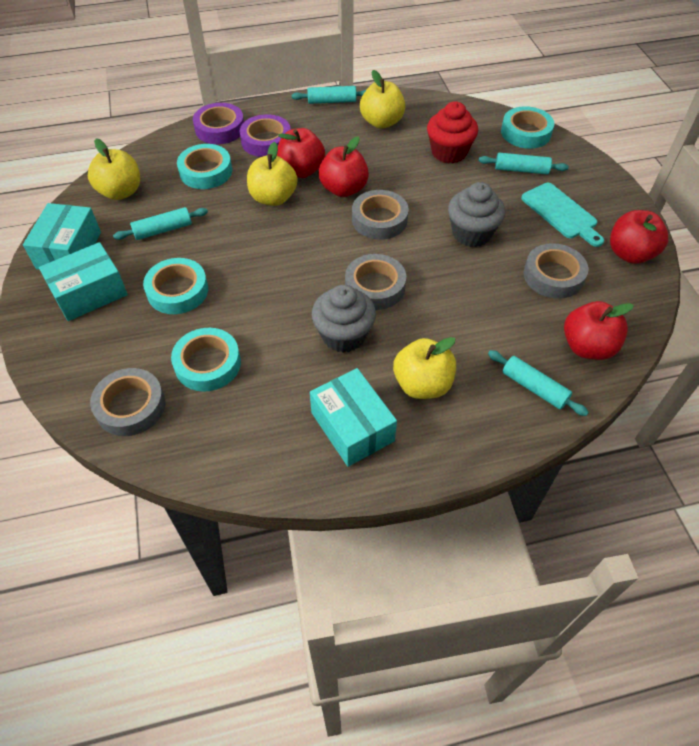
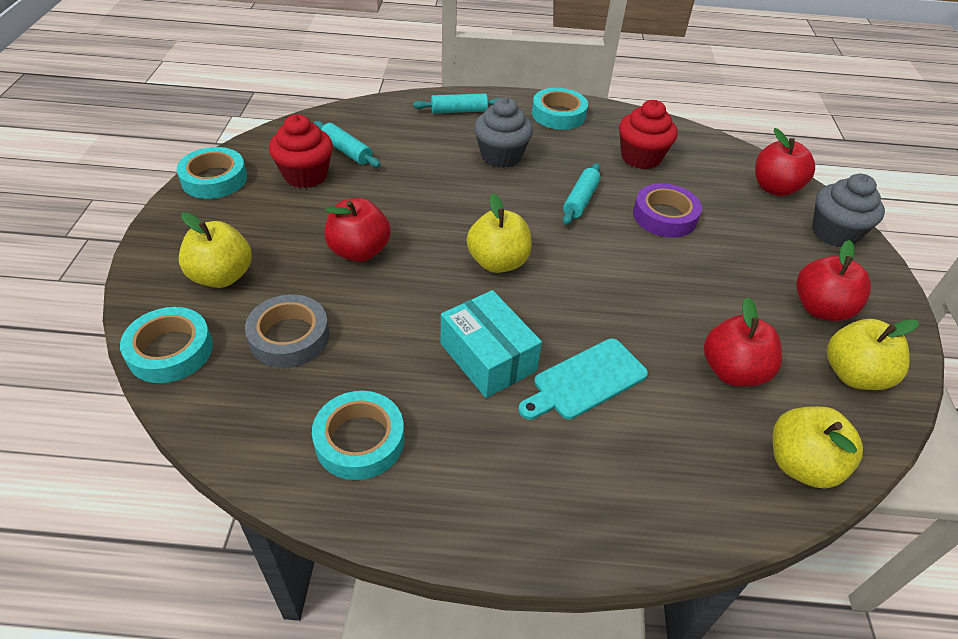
grey tape: [90,368,166,436] [345,254,406,310] [352,190,409,240] [524,243,588,299] = 4 -> [245,295,330,368] = 1
purple tape: [193,103,244,144] [239,114,291,157] = 2 -> [633,183,702,237] = 1
red cupcake: [427,101,478,163] = 1 -> [269,114,333,188] [619,100,678,169] = 2
turquoise box: [23,203,101,269] [39,242,128,321] [310,368,397,467] = 3 -> [441,290,542,398] = 1
turquoise rolling pin: [113,207,208,240] [292,86,366,104] [479,153,569,174] [488,350,589,416] = 4 -> [314,121,380,167] [413,94,499,113] [563,163,601,225] = 3

